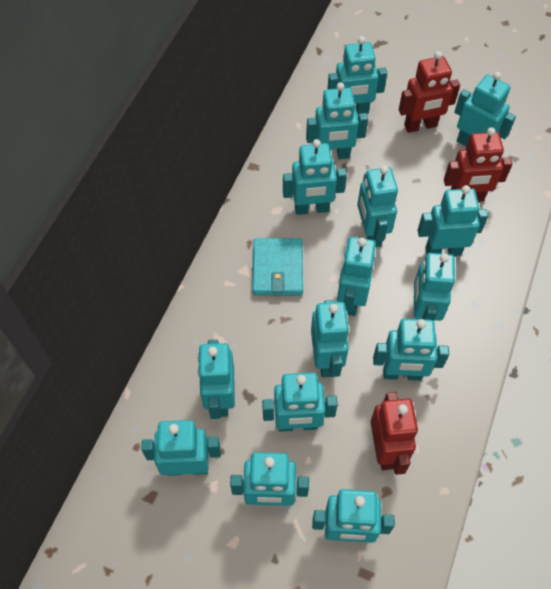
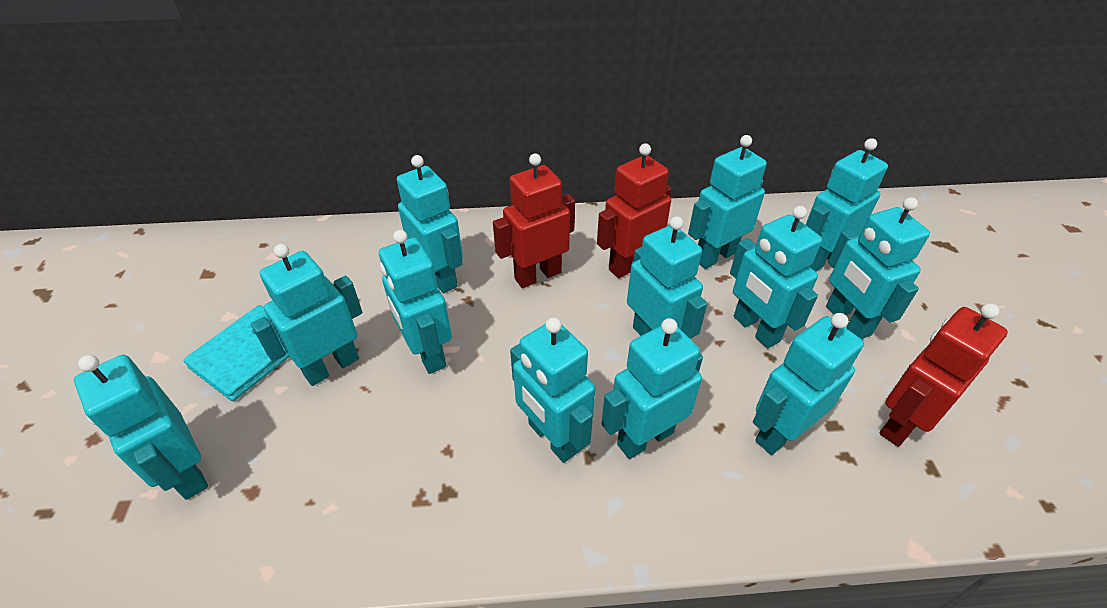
turquoise robot: [141,420,221,476] [197,340,235,419] [230,452,309,506] [262,372,338,432] [283,139,347,215] [306,82,368,159] [311,300,350,377] [312,489,395,543] [327,36,387,115] [337,237,376,316] [357,166,398,247] [373,319,449,381] [414,253,455,321] [418,185,488,256] [454,72,516,146] = 15 -> [74,355,208,500] [251,244,363,386] [379,230,452,374] [397,155,463,293] [510,317,595,463] [602,318,703,459] [627,216,707,339] [688,135,767,269] [730,206,822,348] [753,313,864,455] [805,138,888,271] [826,197,930,339] = 12

